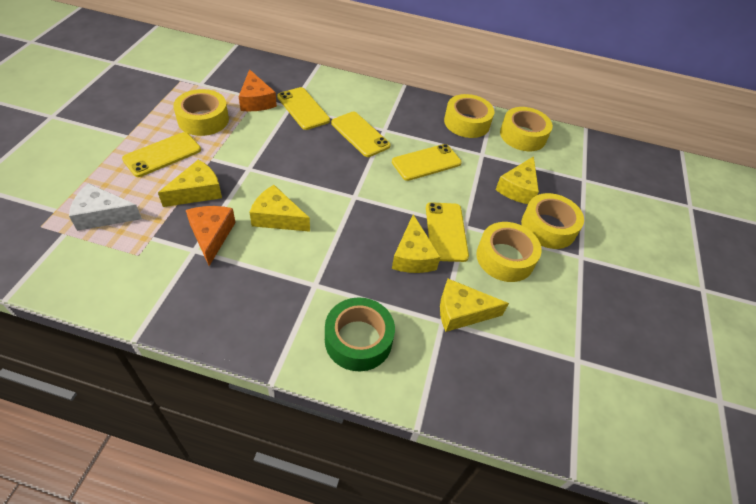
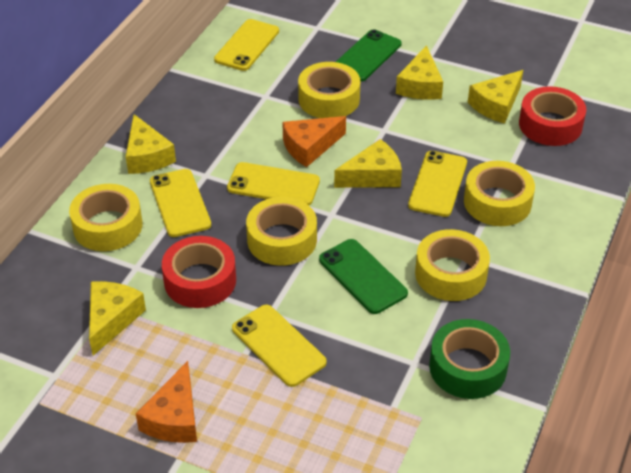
green phone: none = 0 -> [319,239,408,314] [336,29,402,81] = 2
red tape: none = 0 -> [162,236,236,308] [519,86,586,146] = 2
white cheese: [69,183,142,231] = 1 -> none = 0

